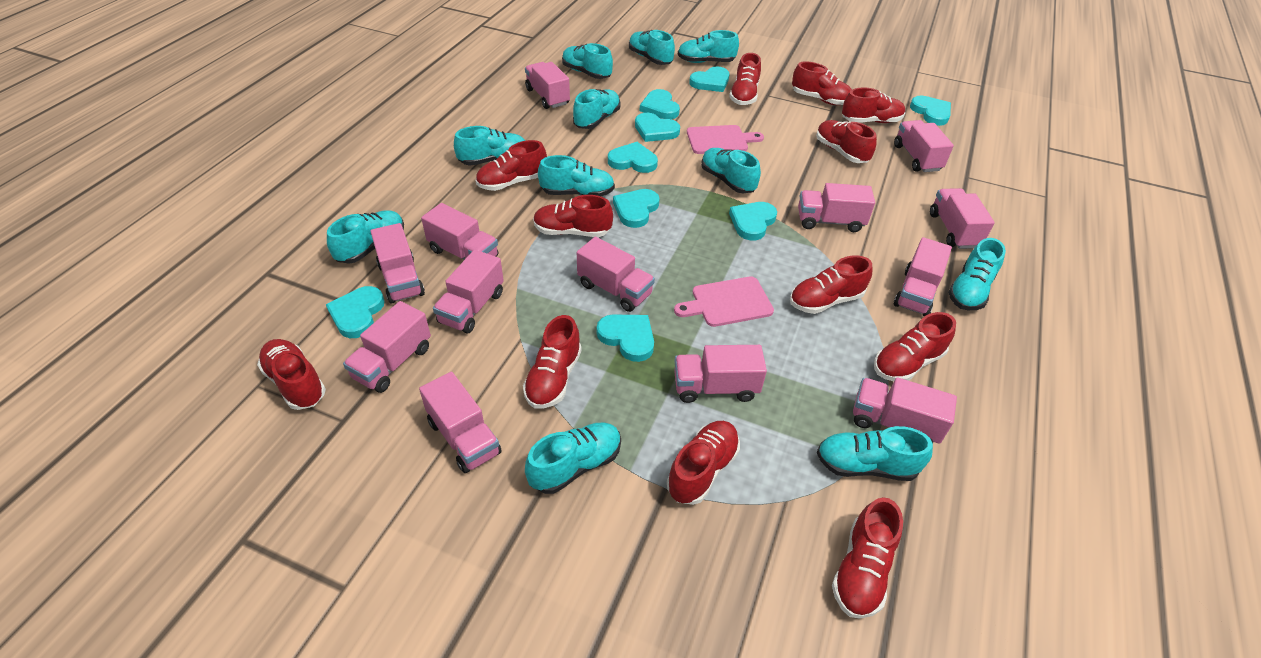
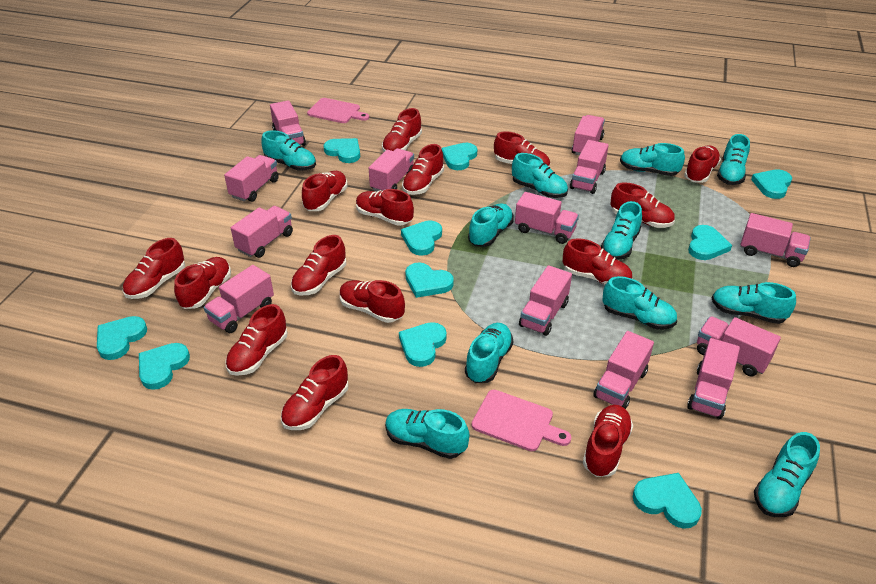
red shoe: [257,339,326,410] [476,140,547,191] [523,315,582,409] [533,195,613,237] [667,421,740,505] [729,53,761,105] [790,255,872,314] [792,61,852,105] [816,120,877,163] [832,497,903,619] [842,88,905,123] [874,312,956,381] = 12 -> [123,238,185,299] [174,257,231,309] [225,304,287,376] [281,355,348,430] [291,235,346,295] [302,171,348,211] [340,280,405,323] [356,189,414,226] [382,108,422,152] [402,144,444,195] [494,131,550,167] [563,238,632,285] [583,405,633,477] [610,182,675,228] [684,145,721,183] = 15
turquoise heart: [326,286,385,338] [597,315,654,362] [608,142,658,173] [613,189,660,228] [635,113,680,142] [640,89,680,119] [689,67,730,92] [729,202,777,240] [910,95,951,126] = 9 -> [97,316,147,360] [139,343,190,390] [323,138,360,163] [399,322,447,367] [401,220,442,256] [405,262,454,298] [441,143,477,170] [633,473,702,529] [688,225,732,260] [751,169,792,199] = 10

